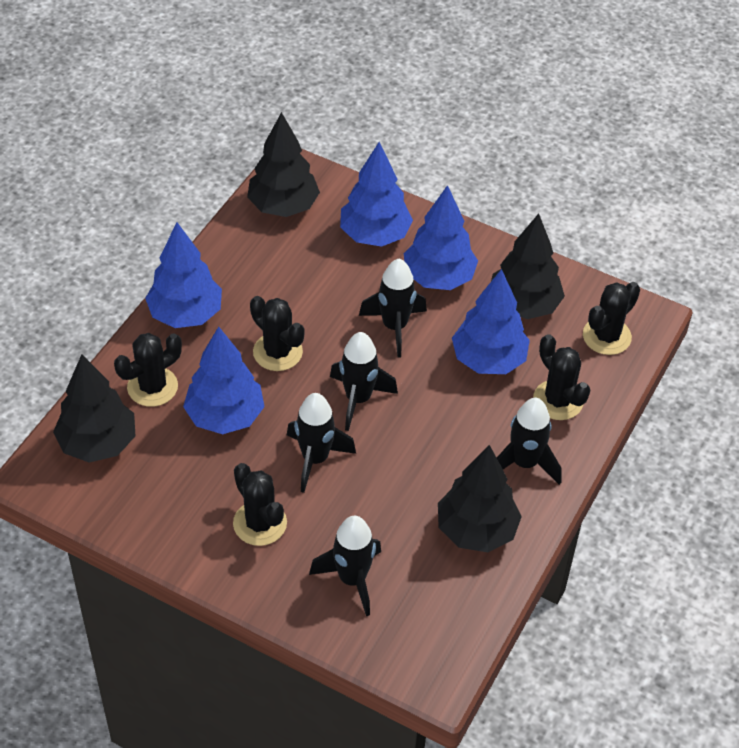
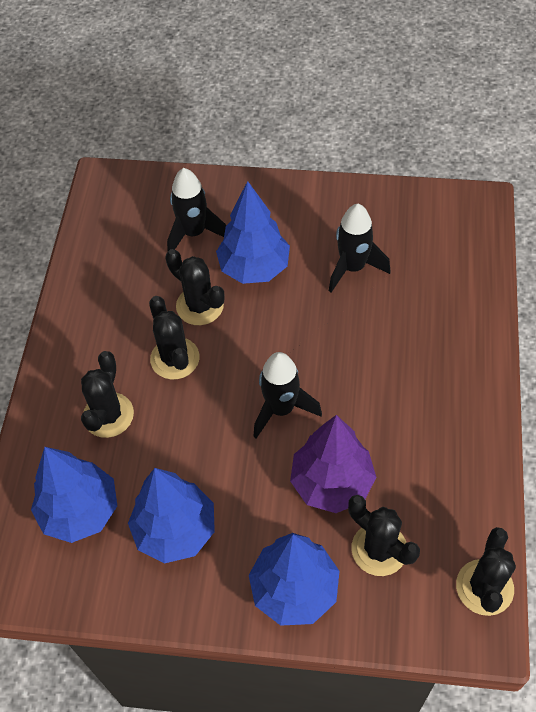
black rocket: [287,393,356,493] [309,516,381,616] [330,332,398,431] [359,258,427,358] [497,398,562,485] = 5 -> [167,168,226,251] [253,352,322,439] [329,204,390,292] = 3
black tree: [53,354,135,463] [247,112,320,217] [438,445,522,552] [491,213,565,319] = 4 -> none = 0
blue tree: [145,222,222,328] [183,326,265,434] [340,142,413,247] [404,185,478,290] [452,269,530,374] = 5 -> [31,447,117,543] [128,468,215,563] [216,181,290,284] [249,533,339,626] = 4
purple tree: none = 0 -> [290,415,376,513] = 1

